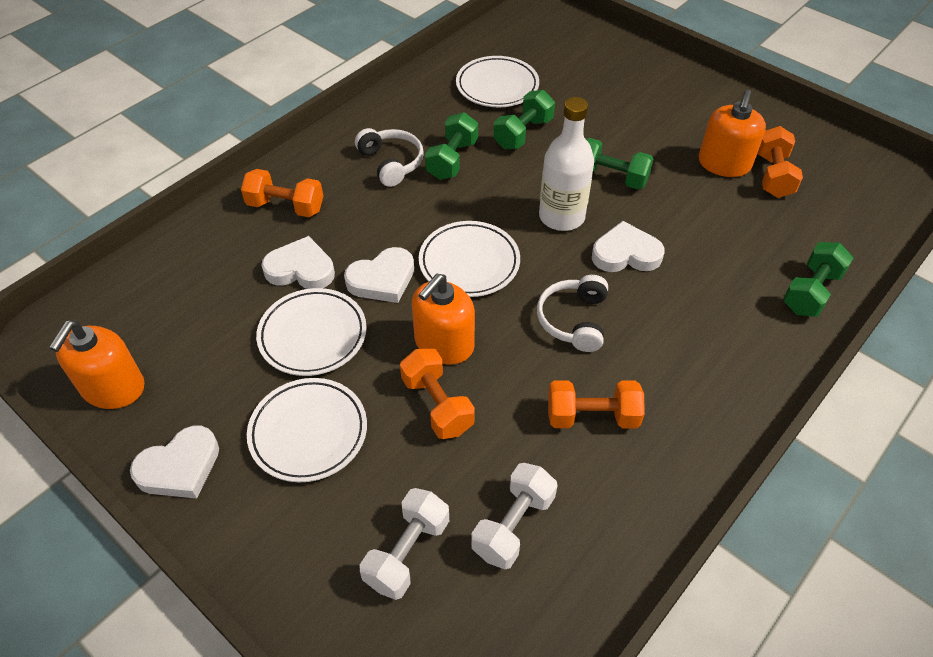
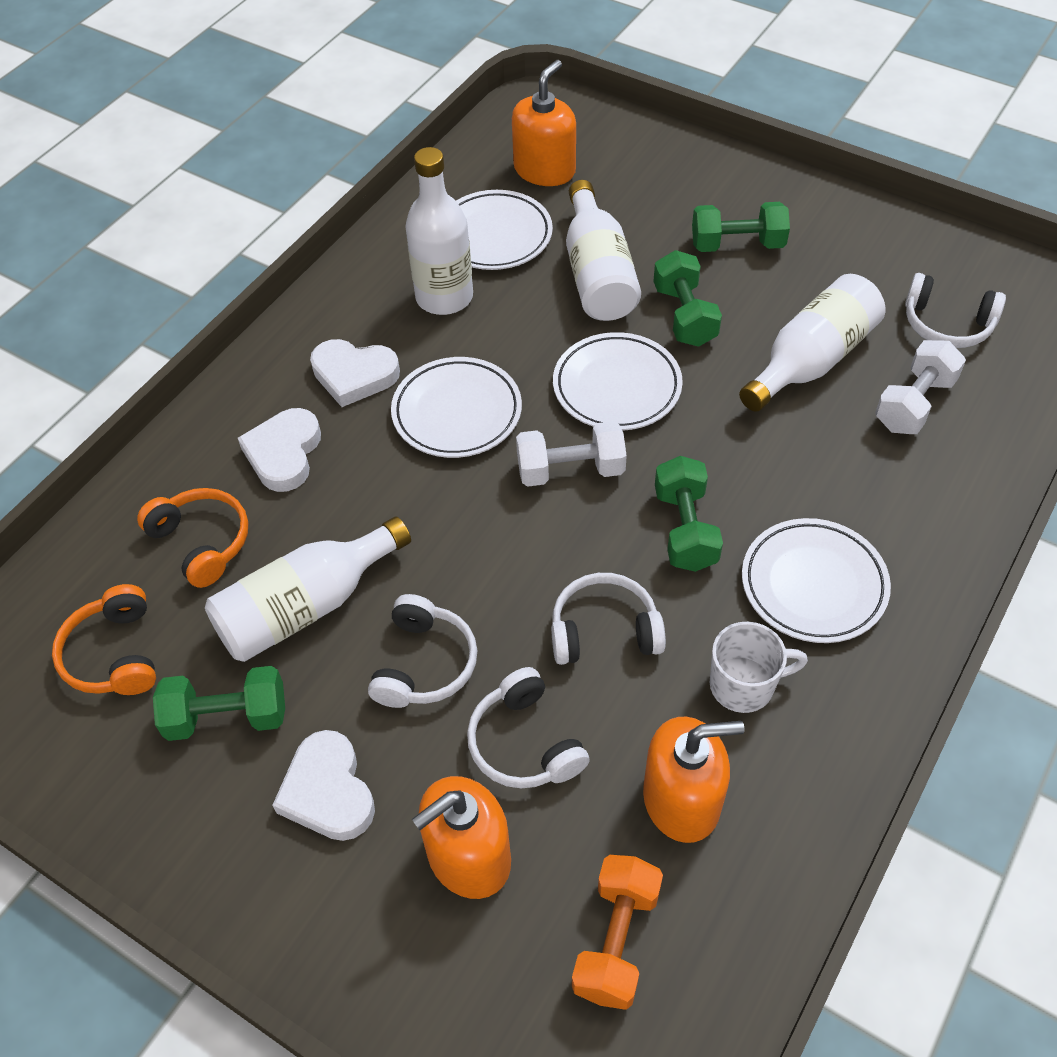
orange dumbbell: [241,169,323,217] [400,348,475,439] [548,380,645,428] [757,126,803,198] = 4 -> [572,855,663,1010] = 1
orange headphones: none = 0 -> [52,584,156,695] [137,488,248,588] = 2
white bottle: [539,97,594,231] = 1 -> [205,517,411,662] [405,147,473,315] [566,180,641,321] [739,274,886,412] = 4
white headphones: [355,128,424,187] [537,275,608,352] = 2 -> [368,594,477,708] [467,667,590,788] [551,573,666,665] [905,273,1006,348] = 4
white heart: [130,426,219,498] [261,236,335,289] [344,247,414,303] [592,221,664,272] = 4 -> [238,408,321,492] [272,730,375,841] [310,339,400,407] = 3
white mug: none = 0 -> [710,622,808,713] = 1

